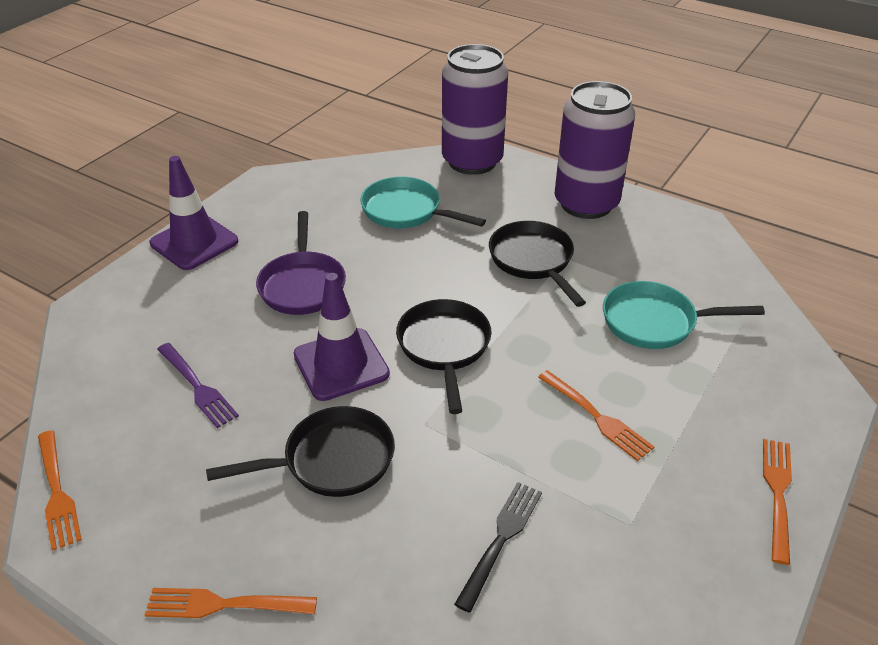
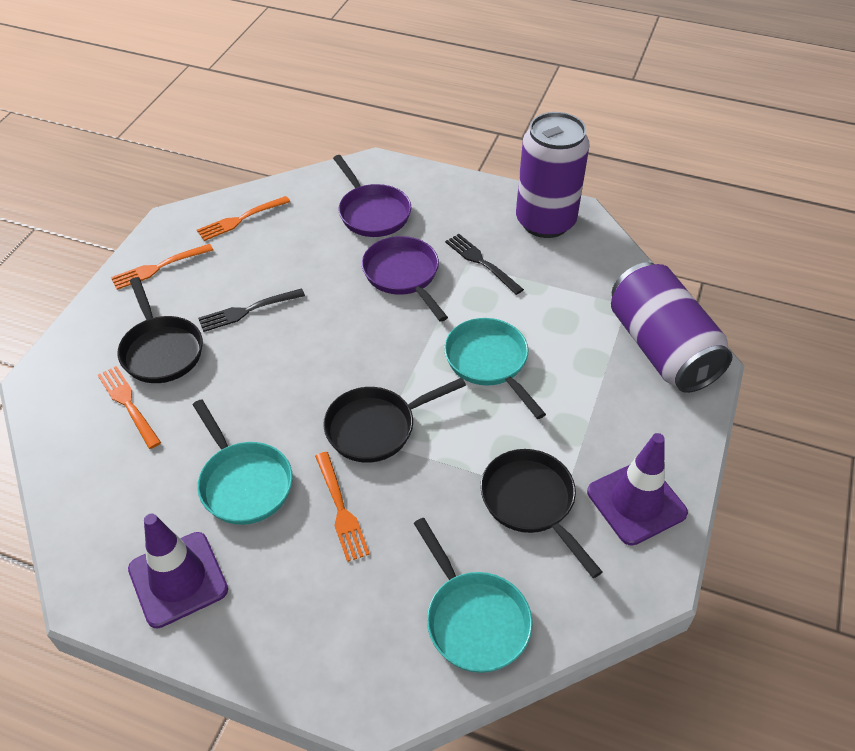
black fork: [454,482,542,613] = 1 -> [198,288,305,332] [445,234,524,295] = 2
purple fork: [157,343,239,428] = 1 -> none = 0
purple pan: [256,211,346,315] = 1 -> [333,155,411,237] [362,236,448,322] = 2
turquoise pan: [361,177,486,228] [603,281,765,349] = 2 -> [193,399,293,525] [414,518,532,673] [444,318,546,419] = 3

